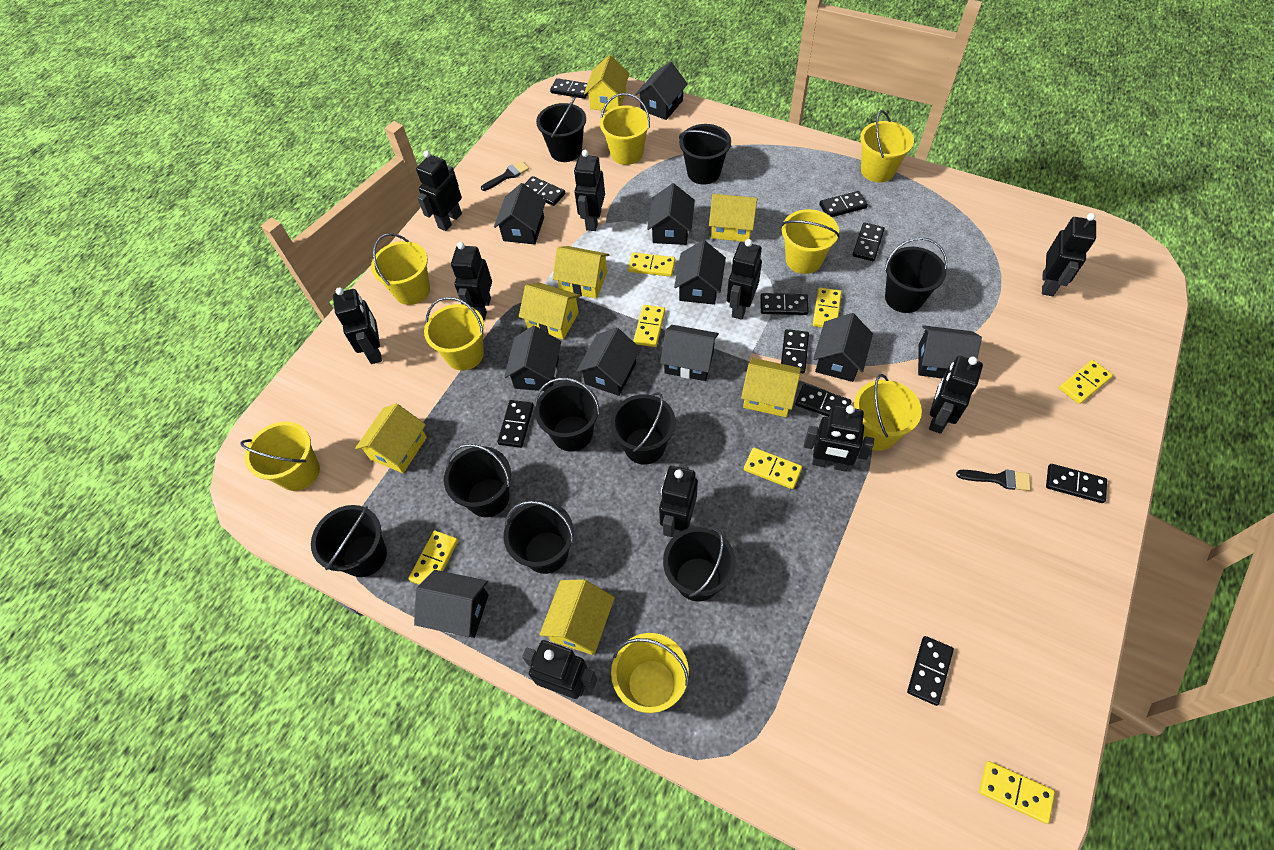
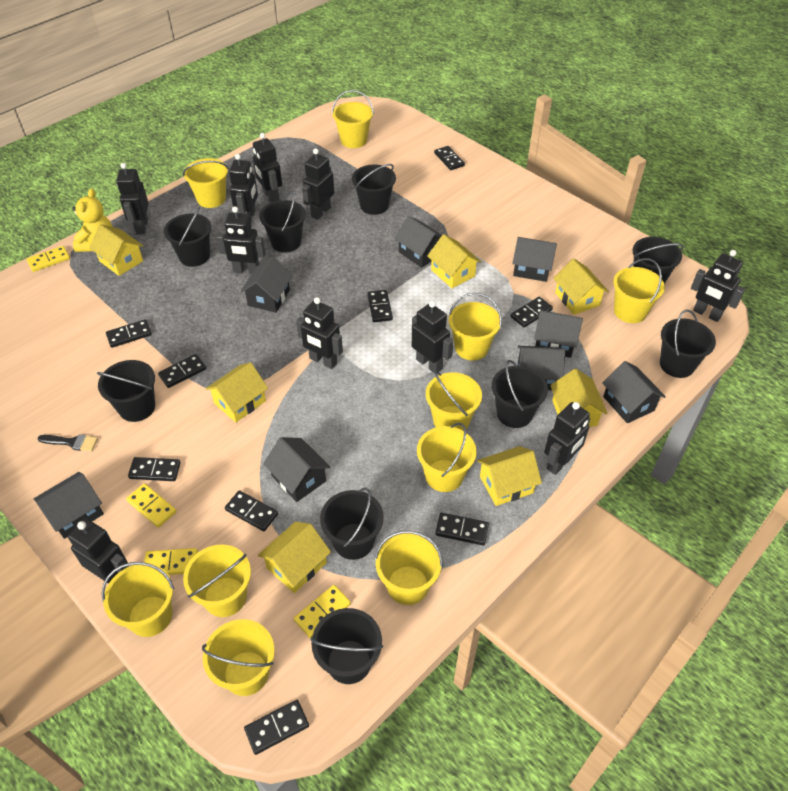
black brush: [481,161,529,191] [956,470,1031,491] = 2 -> [37,434,98,451] = 1
black domino: [497,400,534,448] [525,176,565,206] [550,78,588,99] [760,293,809,315] [781,329,809,373] [795,384,852,417] [819,191,868,217] [853,222,885,261] [907,636,954,706] [1046,464,1107,503] = 10 -> [106,319,152,348] [128,457,181,481] [158,354,206,388] [225,490,278,531] [244,700,309,755] [367,290,393,322] [434,146,465,170] [435,513,489,546] [511,297,553,327] = 9
black house: [414,570,489,638] [494,183,546,245] [504,326,561,391] [577,327,641,396] [635,62,688,120] [647,183,695,245] [660,325,719,381] [674,240,726,305] [813,313,873,382] [918,325,982,378] = 10 -> [34,472,104,539] [240,257,292,313] [263,437,330,502] [395,216,442,268] [512,237,557,282] [517,346,565,390] [534,310,583,358] [602,361,666,423] = 8
yellow bucket: [240,422,320,491] [371,233,430,305] [424,297,484,370] [600,93,650,165] [611,633,689,713] [781,209,840,274] [854,374,922,451] [860,110,914,182] = 8 -> [102,562,174,637] [183,158,229,208] [183,545,251,617] [202,619,275,696] [332,90,374,148] [375,531,443,605] [417,423,476,492] [426,371,482,431] [449,293,502,360] [613,258,665,323] = 10
yellow domino: [408,531,458,585] [628,253,675,277] [633,305,665,347] [744,448,802,489] [813,287,842,328] [979,761,1055,824] [1059,360,1113,404] = 7 -> [27,246,70,272] [126,483,177,528] [144,548,198,575] [293,585,351,638] = 4
yellow teddy bear: none = 0 -> [72,189,113,252] = 1

